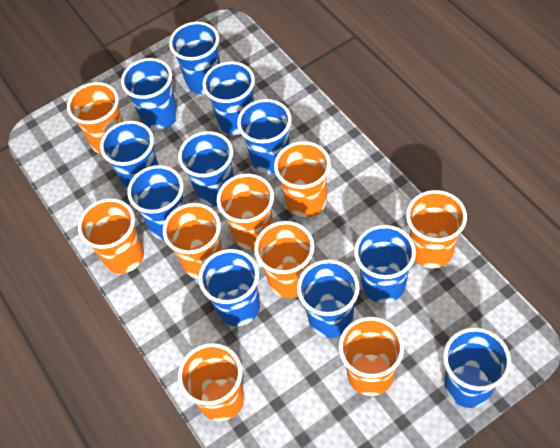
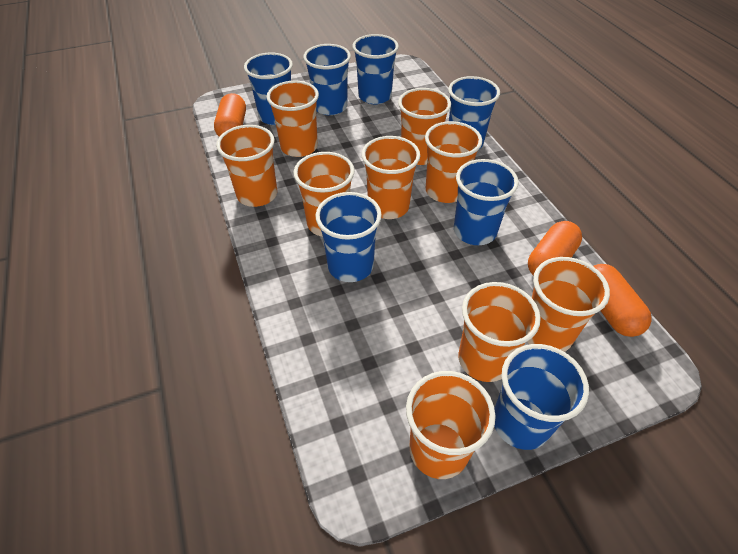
blue cup: [100,121,159,191] [121,58,178,131] [127,165,185,240] [169,22,220,94] [178,131,234,206] [198,249,260,326] [202,61,255,135] [237,99,292,174] [297,259,360,338] [354,225,416,303] [443,328,511,408] = 11 -> [244,52,293,125] [303,44,351,115] [315,192,382,282] [353,34,399,104] [448,76,500,148] [454,159,519,245] [494,344,589,450] = 7
orange capsule: none = 0 -> [214,93,246,137] [528,221,582,276] [593,264,652,337] = 3

